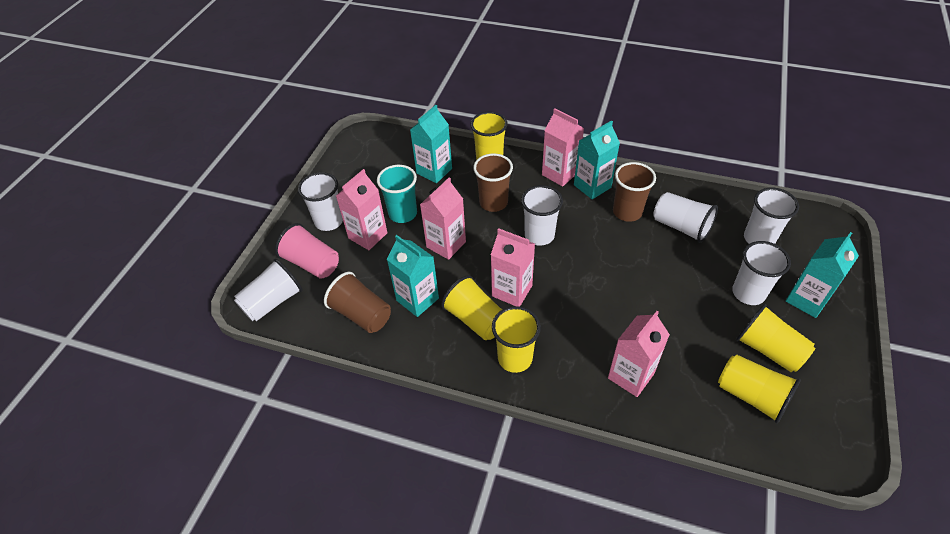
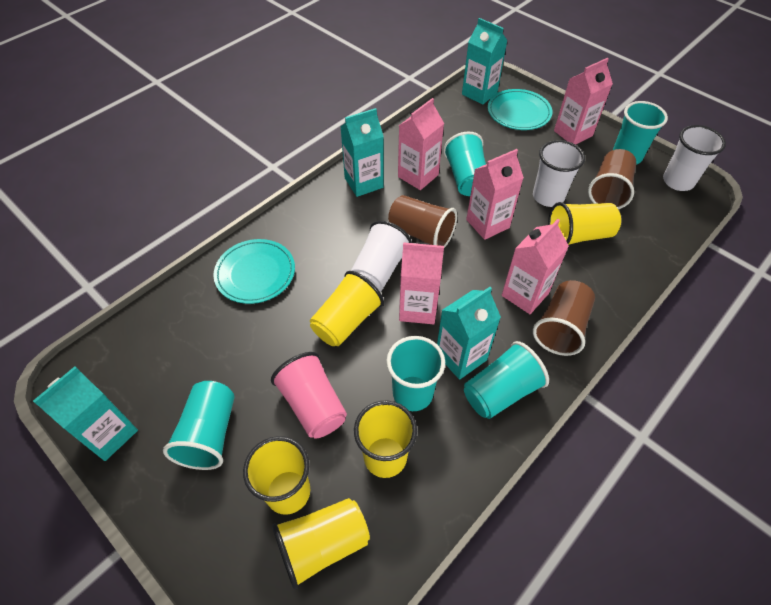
turquoise cup: [377,165,417,223] = 1 -> [163,381,234,470] [387,336,445,411] [443,131,486,196] [464,341,549,419] [613,101,668,165] = 5
turquoise plate: none = 0 -> [213,239,295,304] [488,89,552,130] = 2
white cup: [234,259,302,321] [298,172,343,231] [521,185,563,246] [653,192,718,243] [732,241,791,305] [744,188,799,244] = 6 -> [351,221,412,292] [533,140,585,207] [663,125,726,191] = 3

